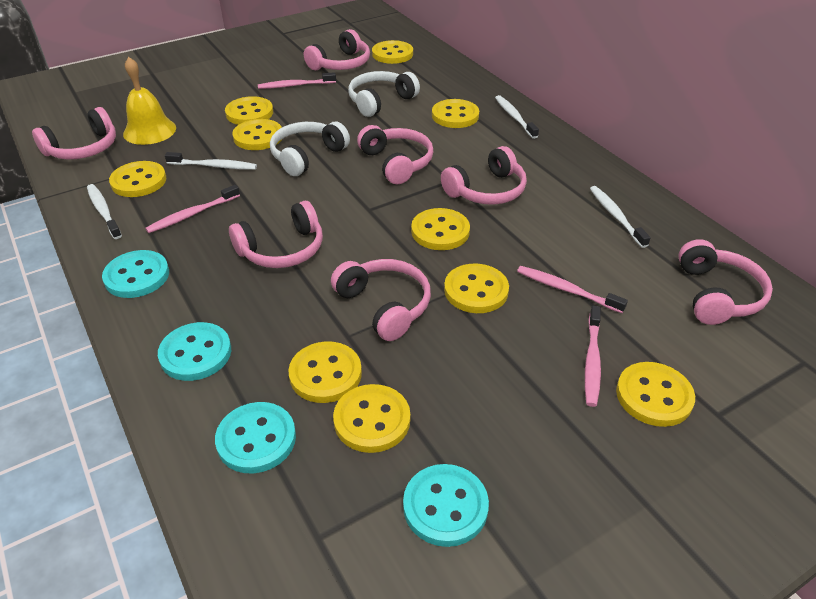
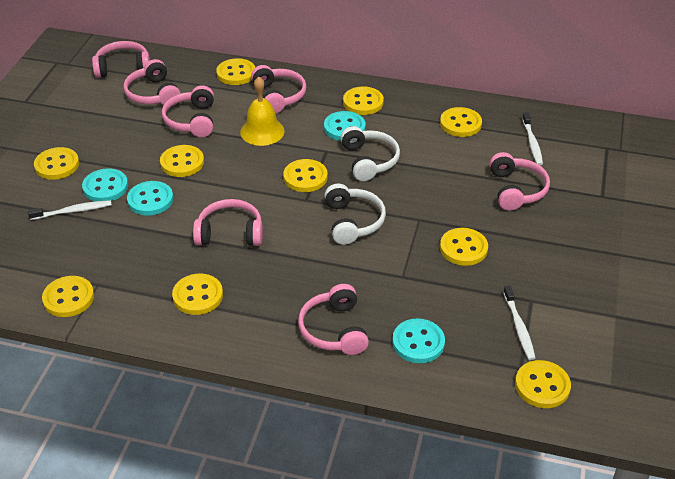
pink toothbrush: [145,185,240,233] [258,72,336,89] [517,266,628,313] [585,306,601,407] = 4 -> none = 0
white toothbrush: [87,184,122,239] [165,152,257,170] [495,95,539,139] [590,186,651,248] = 4 -> [28,200,112,220] [503,286,536,360] [522,112,543,165] = 3

